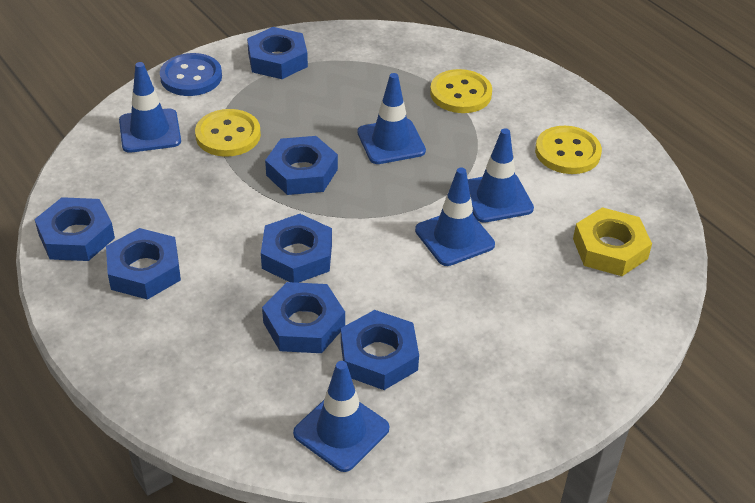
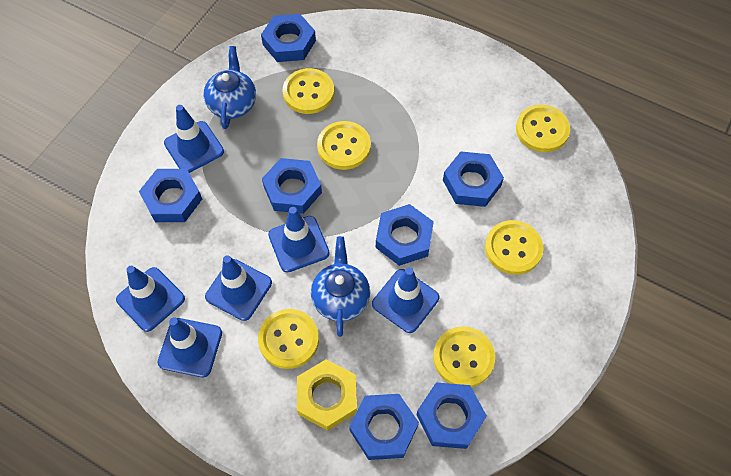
blue button: [160,53,222,96] = 1 -> none = 0
blue teapot: none = 0 -> [203,46,256,129] [311,236,370,337] = 2
blue traffic cone: [119,62,181,153] [293,361,389,472] [357,73,426,164] [415,167,495,266] [468,128,534,223] = 5 -> [116,266,185,332] [157,317,222,377] [164,105,224,173] [205,255,272,321] [268,207,330,273] [372,267,439,333] = 6
yellow button: [195,109,261,157] [430,69,492,113] [535,126,602,174] = 3 -> [258,309,319,369] [283,68,334,114] [317,121,371,170] [433,326,495,387] [485,220,543,275] [516,105,570,152] = 6

